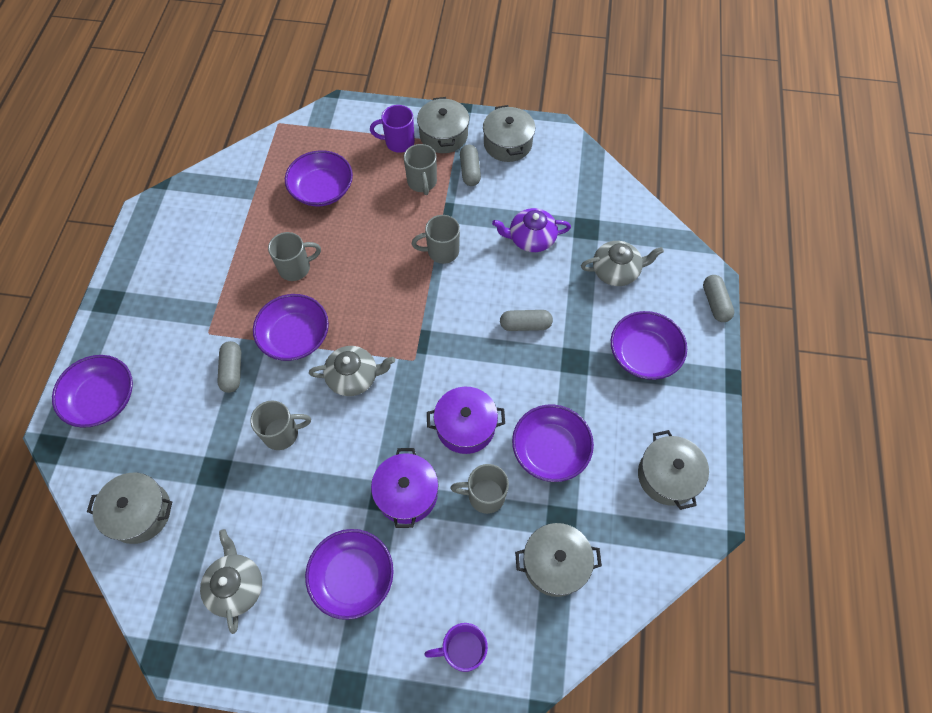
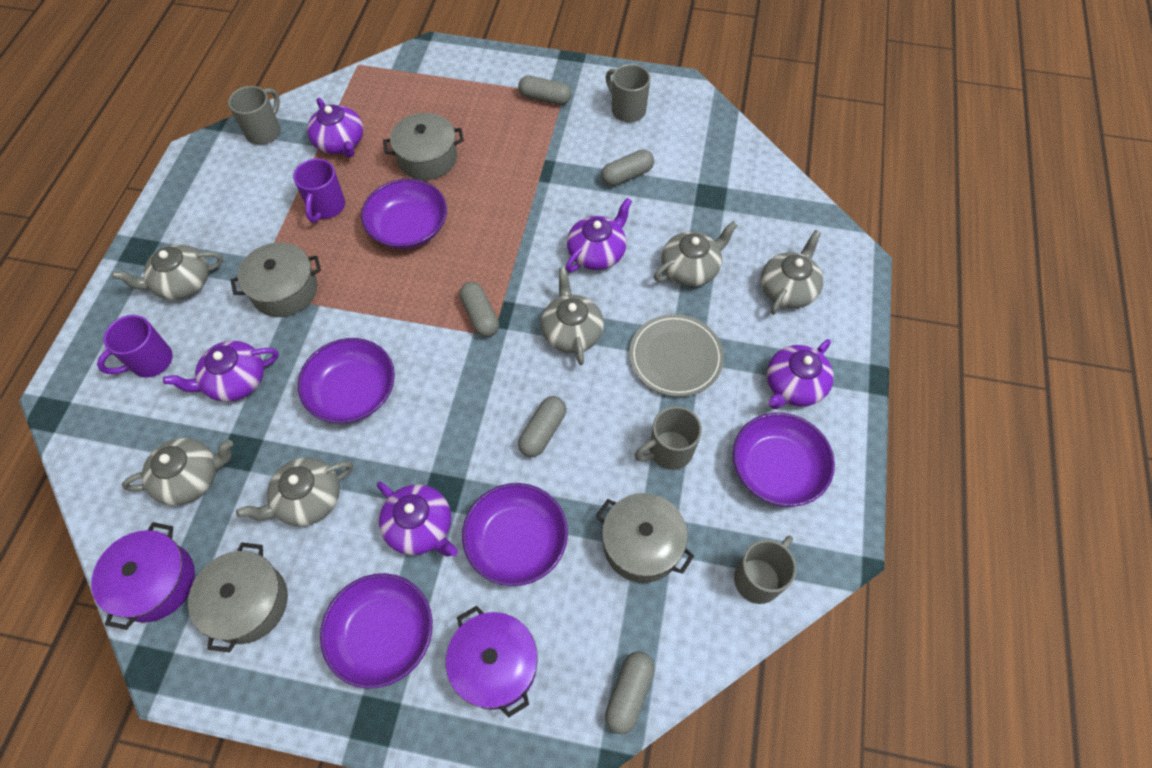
grey capsule: [217,341,241,393] [460,144,481,186] [500,310,553,331] [703,275,734,322] = 4 -> [459,282,499,337] [518,76,572,105] [518,396,566,457] [601,149,654,186] [605,651,655,734] = 5
grey mug: [250,400,311,450] [268,232,321,281] [404,144,437,195] [412,215,460,264] [450,464,509,514] = 5 -> [228,86,281,145] [606,64,650,122] [634,406,702,470] [734,536,796,604] = 4
grey plate: none = 0 -> [629,314,724,397] = 1
grey pot: [87,473,172,544] [417,97,469,153] [483,105,535,162] [515,523,602,597] [638,430,709,510] = 5 -> [188,543,288,653] [231,242,321,317] [383,113,464,180] [596,493,694,583] = 4
grey teapot: [200,529,262,634] [309,346,395,396] [581,241,664,286] = 3 -> [112,244,223,300] [122,438,233,505] [236,458,353,526] [541,267,604,365] [654,221,738,286] [761,230,823,315] = 6
purple bowl: [52,355,133,428] [253,294,329,361] [285,150,353,206] [305,529,394,620] [512,404,594,482] [611,311,687,380] = 6 -> [298,338,395,423] [320,573,433,689] [361,179,447,249] [462,483,568,586] [733,413,835,507] = 5
purple teapot: [492,208,571,252] = 1 -> [163,341,279,402] [307,98,363,157] [377,482,458,556] [566,198,632,272] [767,339,834,409] = 5

